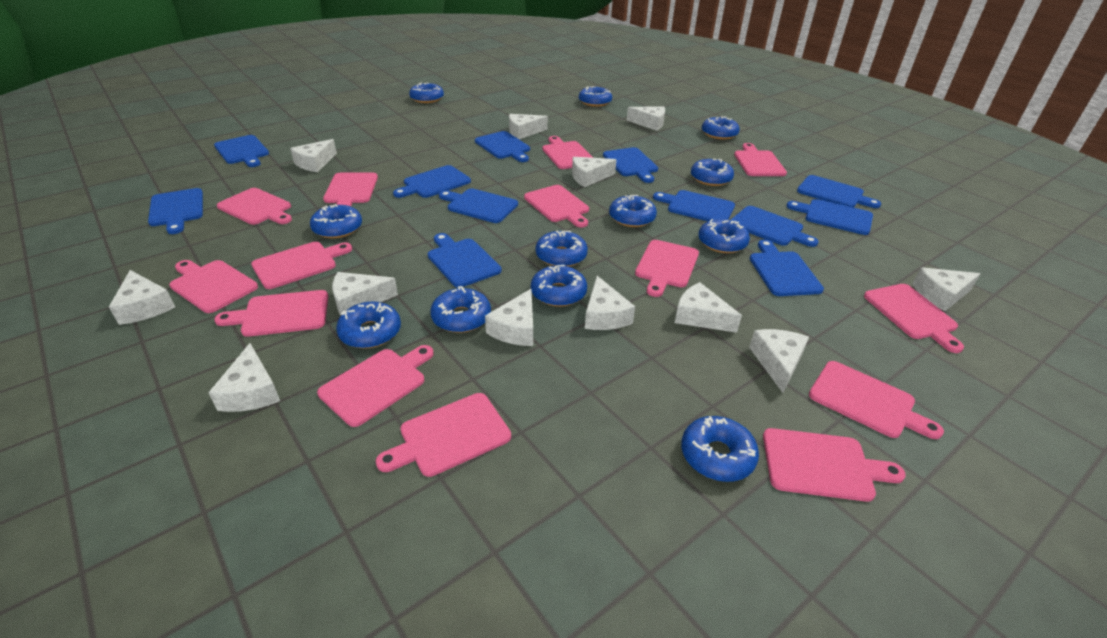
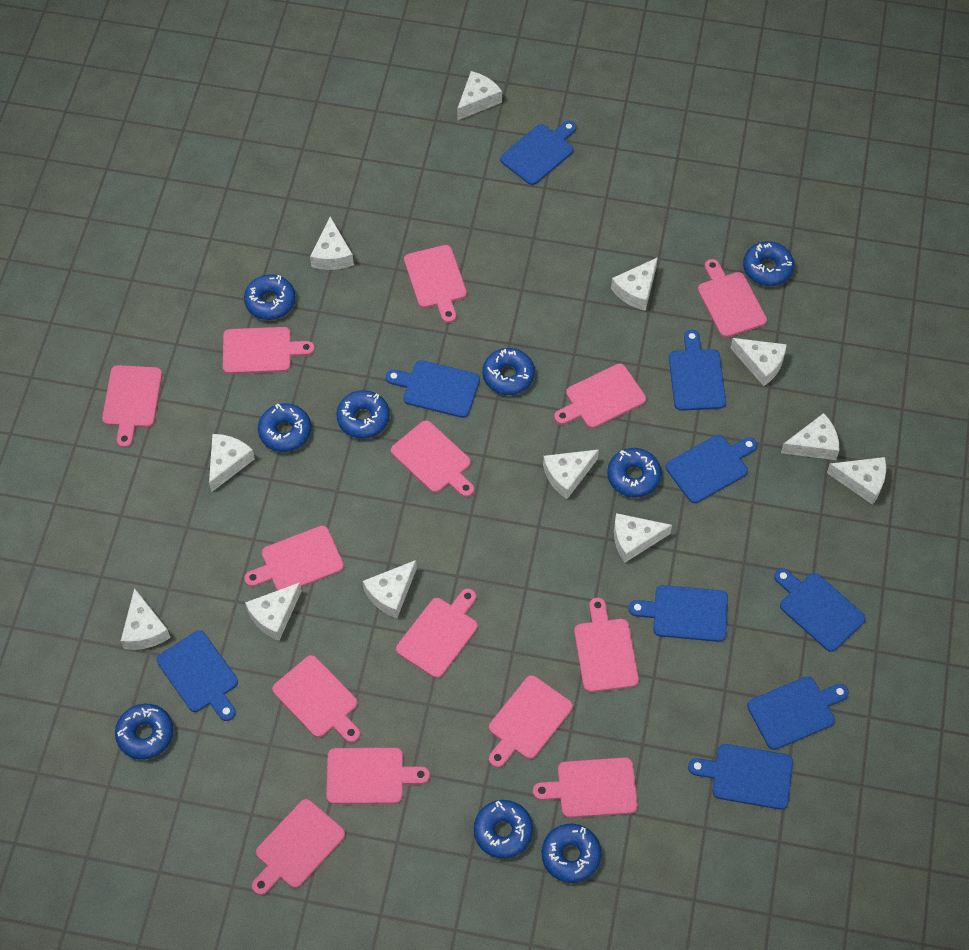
blue cutting board: [148,188,203,234] [214,135,269,167] [393,165,471,198] [428,233,502,288] [439,188,518,223] [475,131,530,162] [603,147,658,183] [653,190,735,221] [731,206,819,247] [750,239,824,296] [786,199,873,235] [797,175,881,208] = 12 -> [157,630,238,721] [386,360,480,418] [500,121,576,185] [629,585,728,642] [666,435,757,503] [669,330,726,411] [688,744,793,810] [747,676,849,750] [774,568,866,652] = 9
blue donut: [310,204,362,238] [336,302,401,349] [409,82,444,103] [430,286,491,333] [531,265,587,307] [535,231,588,267] [579,86,612,107] [609,195,657,227] [681,416,759,482] [691,158,734,186] [698,219,750,253] [702,116,740,140] = 12 -> [115,704,174,760] [244,274,296,320] [258,403,311,452] [336,390,390,439] [474,800,533,859] [483,348,535,395] [541,824,601,883] [607,448,662,498] [743,241,794,286] = 9

